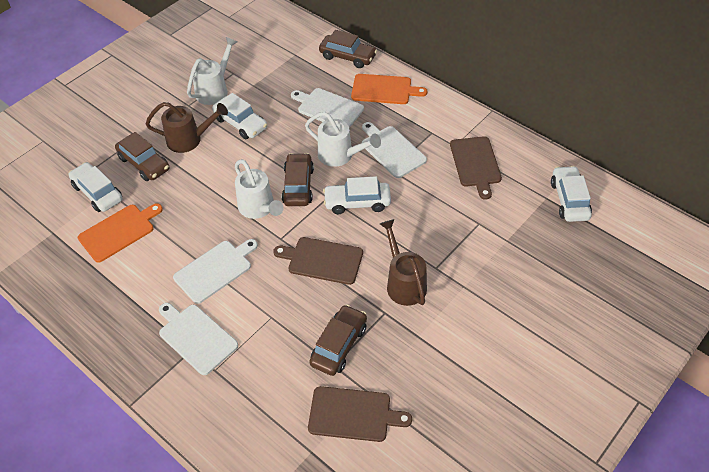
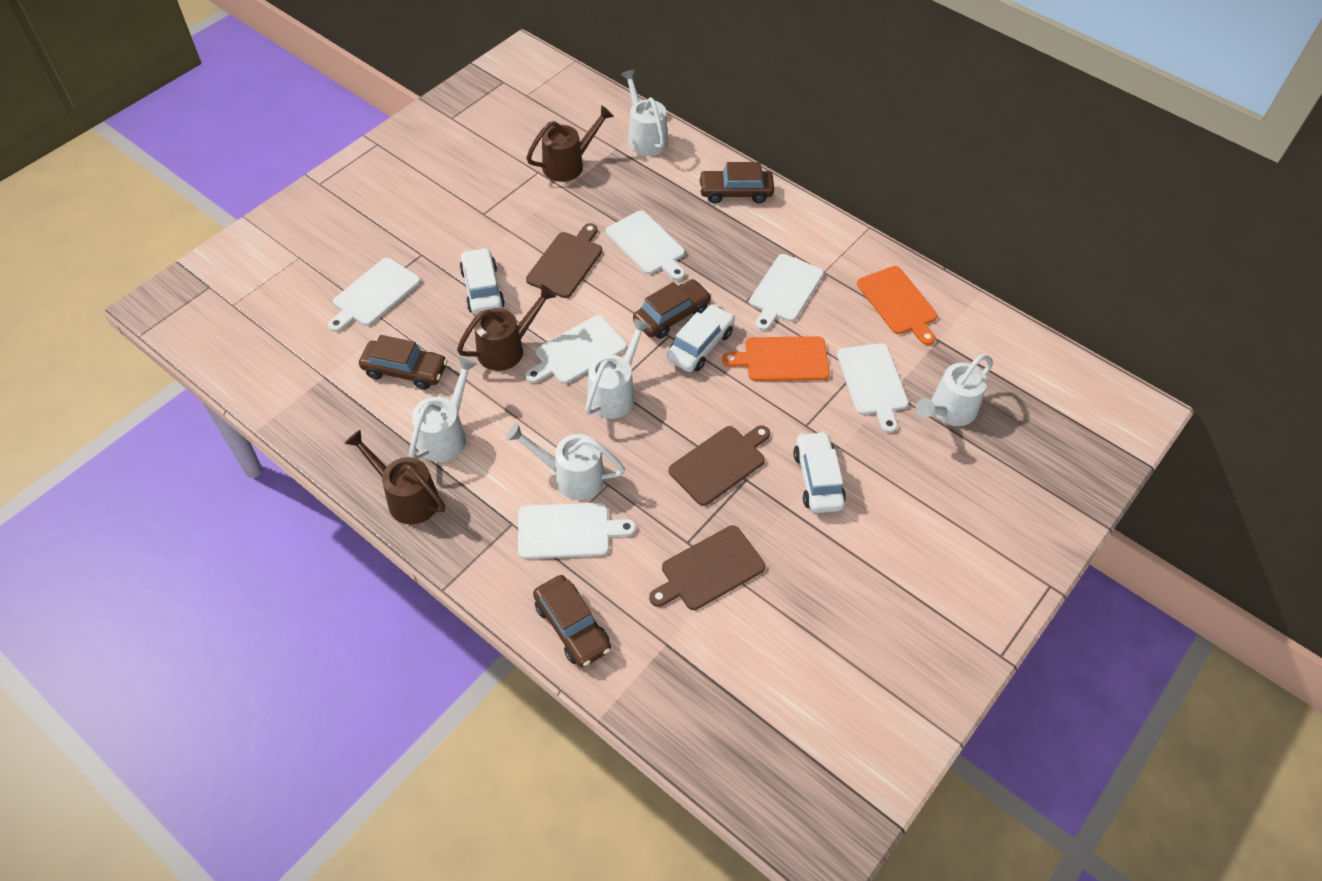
brown watering can: [146,102,228,153] [380,219,427,306] = 2 -> [345,430,445,524] [457,285,556,371] [526,105,614,182] = 3
white car: [69,162,122,212] [212,93,267,139] [323,176,391,214] [551,166,592,222] = 4 -> [459,247,505,315] [666,304,735,372] [793,431,846,513] = 3
white cutting board: [159,303,238,375] [173,239,258,304] [291,88,364,128] [362,122,427,178] = 4 -> [328,258,421,332] [518,503,636,559] [525,315,627,384] [606,211,685,280] [749,254,824,331] [837,343,909,433] = 6
white watering can: [187,37,237,105] [235,159,284,219] [305,112,381,167] = 3 -> [409,357,477,462] [506,423,625,500] [585,318,651,419] [620,69,668,156] [915,354,993,426] = 5

